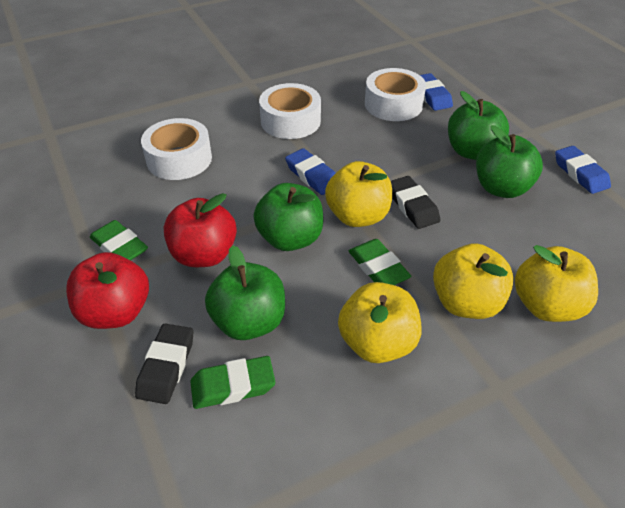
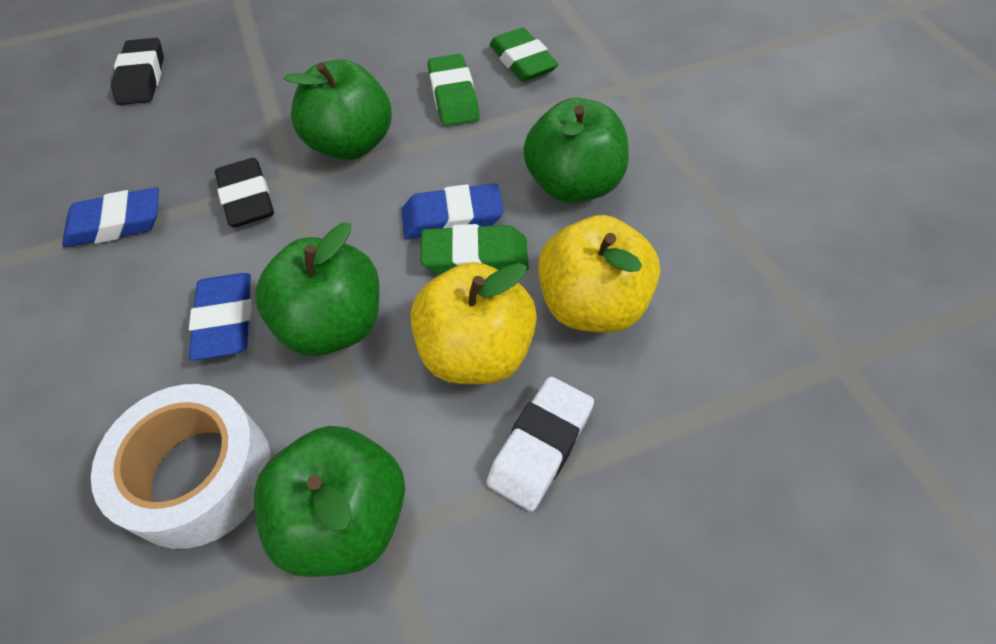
red apple: [66,252,149,329] [164,193,237,267] = 2 -> none = 0
white eraser: none = 0 -> [487,376,594,511] = 1
white tape: [141,118,212,180] [259,83,321,139] [365,68,426,121] = 3 -> [91,384,271,549] = 1
yellow apple: [325,161,392,227] [338,282,421,363] [433,243,514,319] [515,245,598,322] = 4 -> [411,262,537,384] [538,215,660,333] = 2

